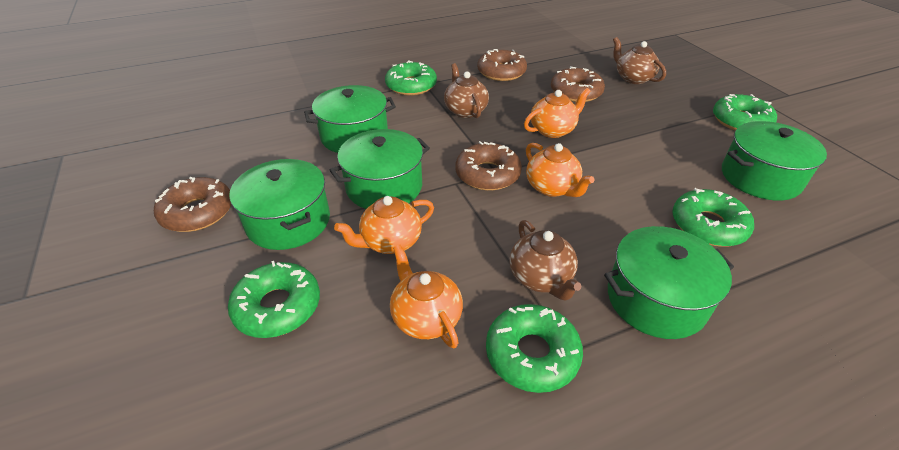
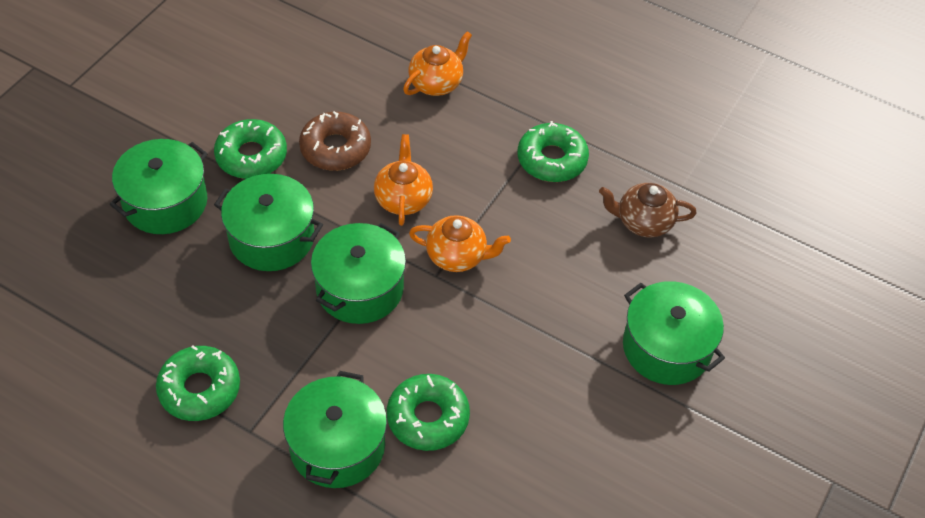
brown donut: [154,177,231,232] [455,141,522,191] [477,49,527,81] [551,66,605,102] = 4 -> [299,111,371,171] = 1
brown teapot: [444,63,489,118] [509,220,582,301] [613,37,666,84] = 3 -> [599,183,697,237] = 1
green donut: [228,261,320,338] [385,60,437,96] [486,304,583,393] [672,188,754,247] [713,94,777,130] = 5 -> [156,346,240,421] [214,119,287,179] [387,374,470,451] [517,121,589,182] = 4
orange teapot: [334,196,434,254] [390,245,463,348] [524,88,591,138] [526,143,595,197] = 4 -> [374,134,433,226] [403,31,472,96] [409,215,511,272] = 3

